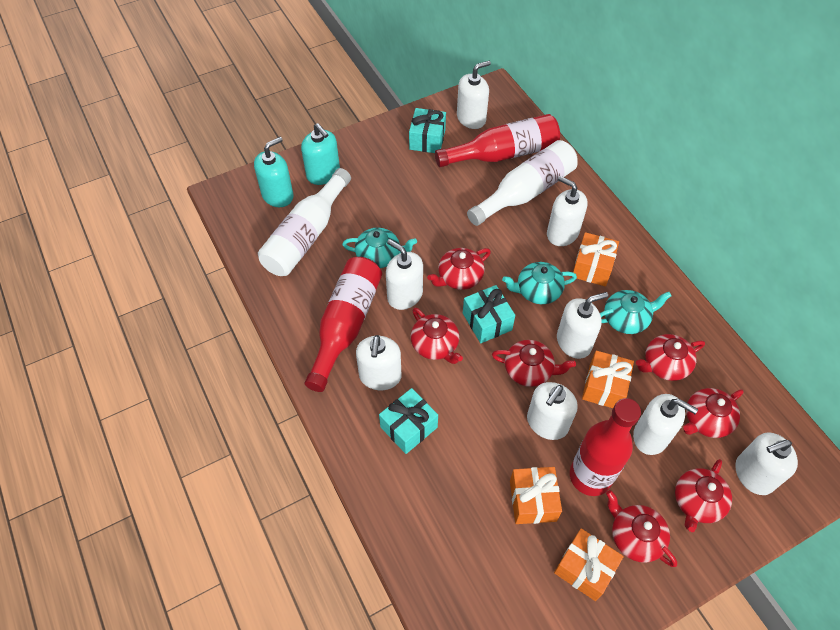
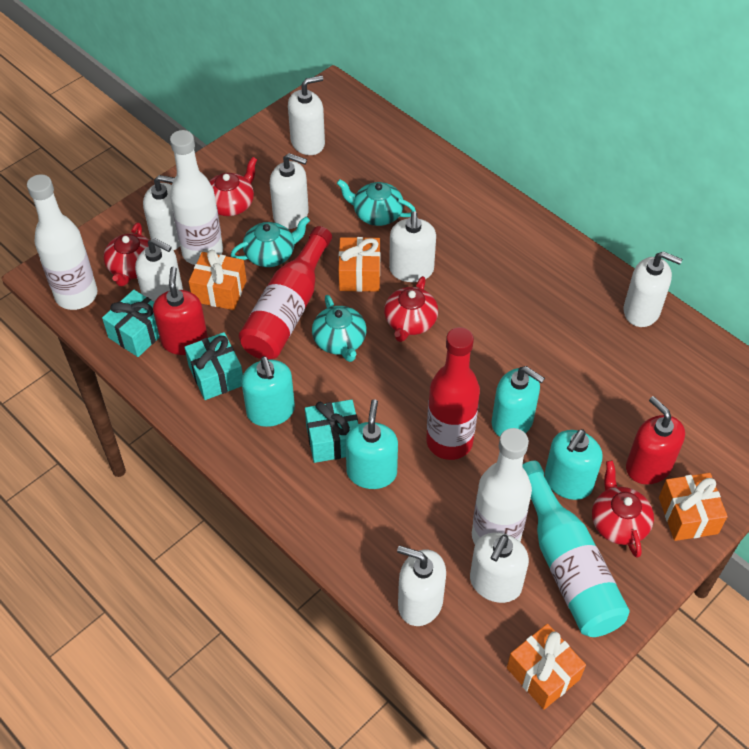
red bottle: [305,257,382,392] [435,114,560,167] [570,398,641,496] = 3 -> [239,226,332,360] [426,327,480,460] = 2
red soap dispenser: none = 0 -> [153,267,208,355] [626,396,685,484] = 2
red teapot: [411,308,463,364] [427,248,491,290] [492,340,576,387] [606,490,677,567] [636,334,705,381] [675,459,732,532] [683,388,744,438] = 7 -> [104,223,149,286] [209,157,257,216] [384,276,438,342] [592,460,654,558] = 4
turquoise bottle: none = 0 -> [522,461,630,637] = 1
turquoise soap dispenser: [254,137,293,207] [301,123,340,185] = 2 -> [241,356,295,427] [345,399,398,489] [492,366,545,437] [545,429,603,500] = 4
white bottle: [258,168,351,276] [467,140,578,226] = 2 -> [27,174,98,310] [170,130,223,265] [472,428,532,544] = 3

